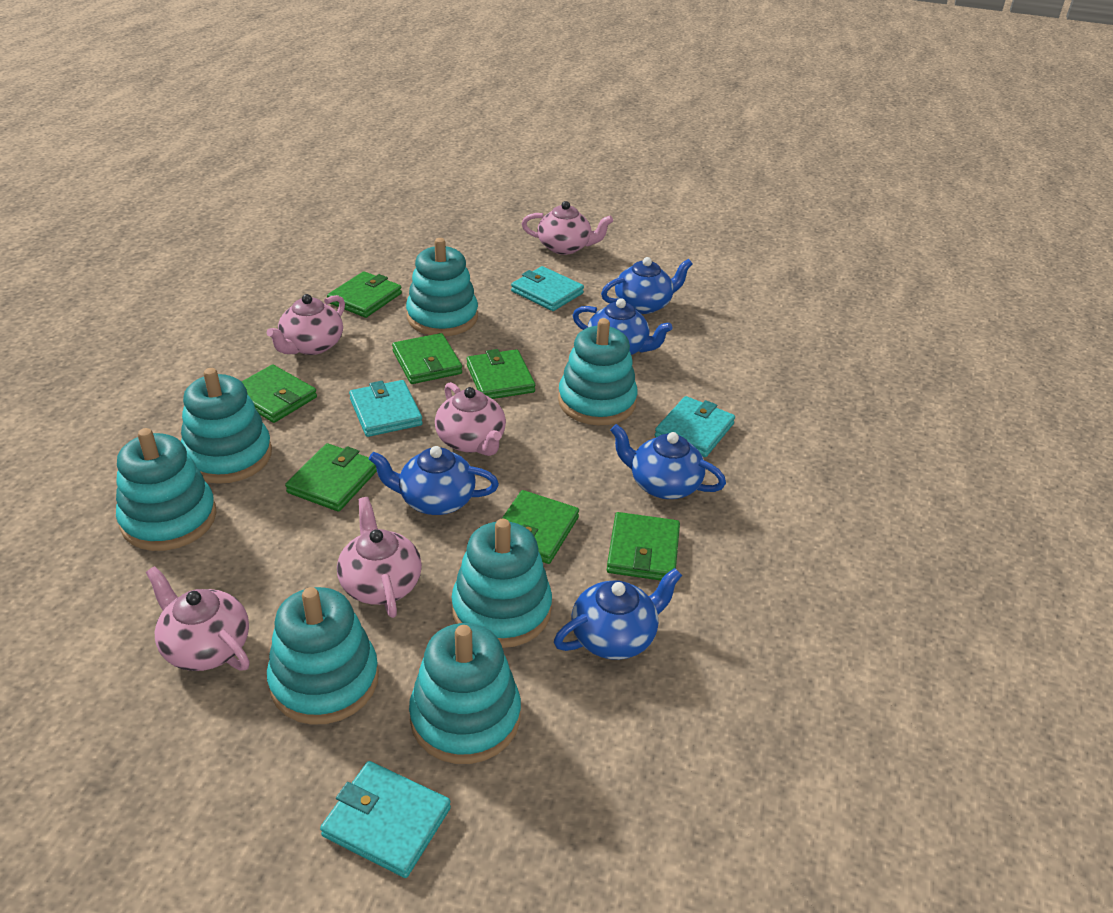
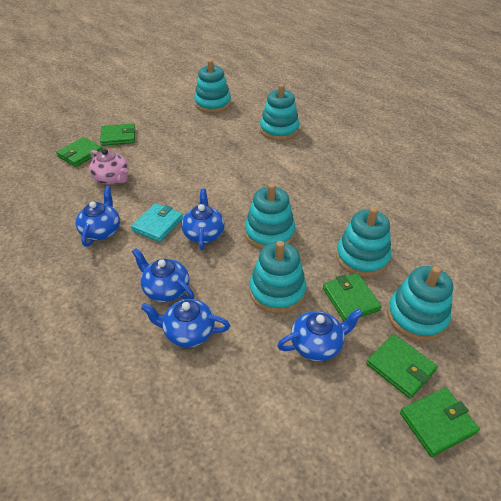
green wallet: [242,365,317,423] [285,443,377,512] [327,271,402,318] [392,333,462,384] [467,349,535,399] [502,490,579,564] [607,512,680,580] = 7 -> [56,137,102,167] [100,124,135,146] [323,273,382,321] [366,334,438,399] [400,388,480,457] = 5
pink teapot: [146,566,250,671] [267,294,345,355] [337,497,422,618] [435,382,506,456] [521,201,613,255] = 5 -> [89,149,128,185] = 1
turquoise stacking toy: [116,428,216,551] [181,368,272,484] [267,587,379,725] [406,238,478,336] [409,623,521,764] [451,519,552,648] [558,318,638,425] = 7 -> [194,60,231,113] [245,183,295,250] [249,241,306,313] [260,84,299,141] [336,207,391,277] [387,266,453,341] = 6
turquoise wallet: [320,761,451,878] [349,380,423,437] [511,266,584,311] [655,396,735,457] = 4 -> [131,203,183,242] = 1

